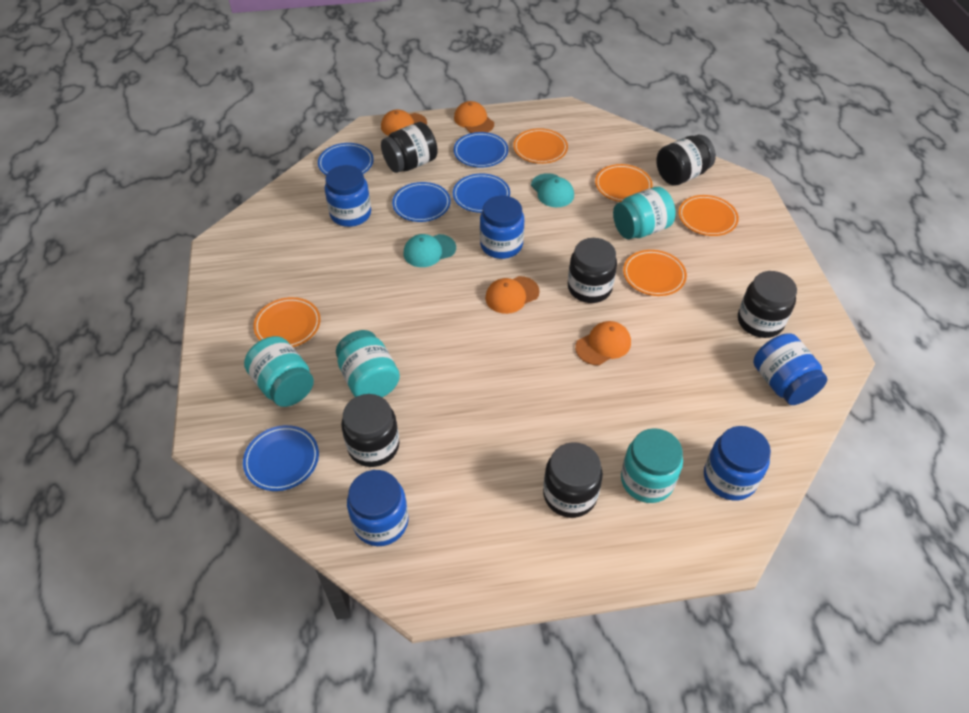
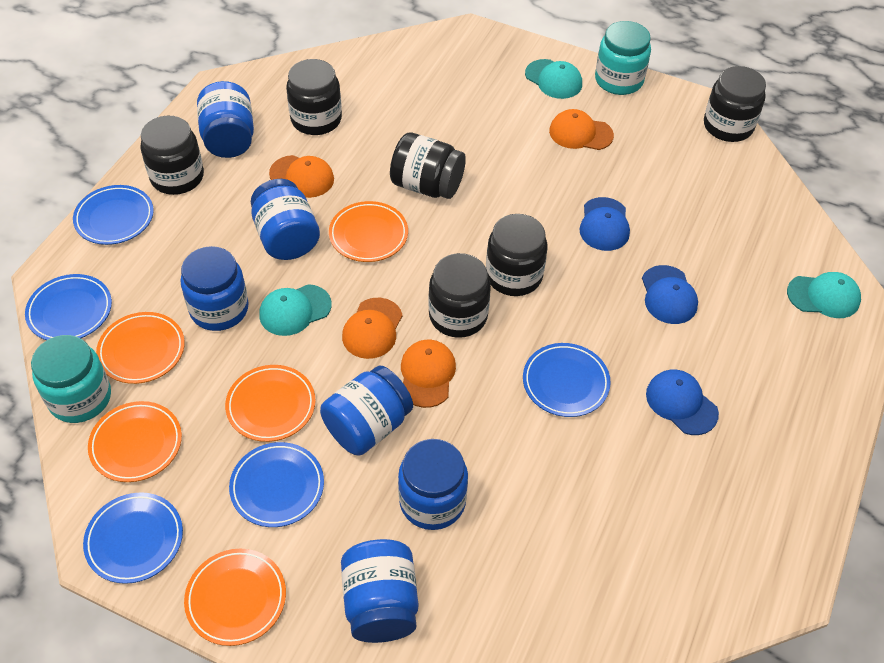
blue cap: none = 0 -> [579,197,630,251] [642,265,698,324] [646,369,719,435] = 3
blue jar: [325,165,371,227] [347,470,409,546] [480,196,524,259] [704,426,771,501] [753,333,827,405] = 5 -> [180,246,249,331] [197,81,254,158] [251,179,320,260] [320,365,413,456] [341,539,418,643] [398,439,468,530] = 6
turquoise cap: [403,234,456,267] [531,173,574,207] = 2 -> [260,284,332,336] [525,59,582,99] [787,272,861,318] = 3
turquoise jar: [244,336,314,407] [336,330,400,397] [613,187,676,239] [621,428,683,503] = 4 -> [31,335,111,423] [595,21,651,95] = 2

